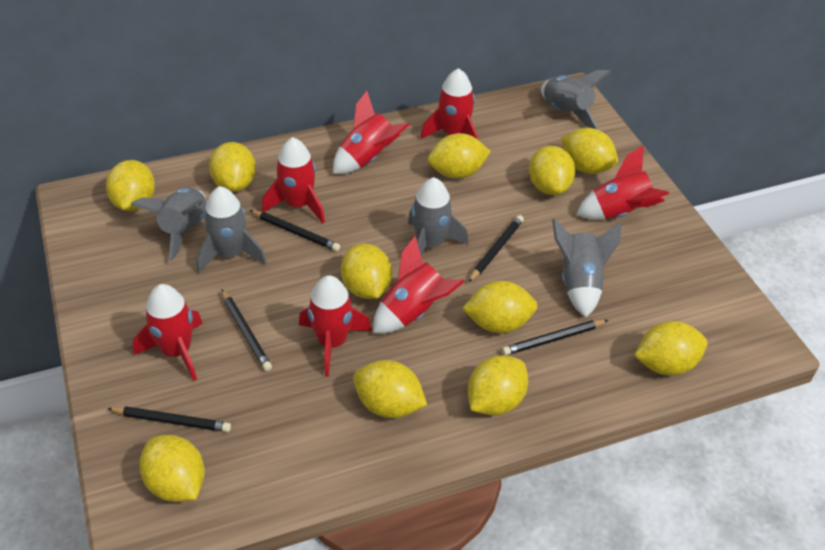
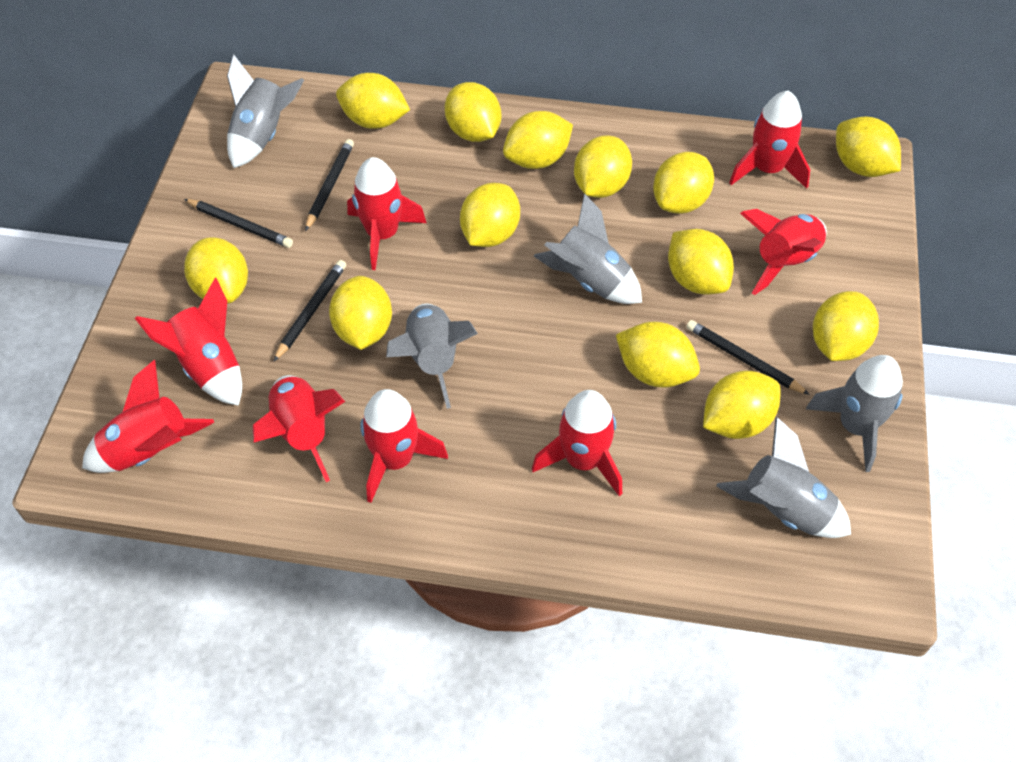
black pencil: [107,406,231,432] [221,289,272,371] [250,210,340,251] [468,215,524,283] [502,320,608,355] = 5 -> [184,199,293,248] [273,260,346,362] [305,139,354,231] [686,320,810,395] = 4
red rocket: [133,284,203,381] [262,137,325,223] [299,275,372,376] [333,91,410,174] [373,236,465,333] [421,68,478,139] [577,145,669,220] = 7 -> [82,360,214,473] [135,278,242,406] [253,375,345,482] [347,157,426,270] [360,389,448,503] [532,390,622,496] [729,91,811,189] [740,209,827,295] = 8
yellow lemon: [106,160,155,211] [139,435,205,502] [209,142,256,192] [341,243,392,299] [353,360,427,418] [428,133,491,179] [462,281,538,333] [468,355,528,415] [529,146,575,195] [561,128,618,174] [634,321,708,376] = 11 -> [184,237,248,304] [329,276,392,350] [336,73,410,129] [445,82,501,142] [460,183,520,247] [503,111,573,169] [574,135,632,198] [616,322,700,388] [653,152,714,214] [668,229,734,295] [703,371,781,439] [813,291,879,361] [836,116,901,177] = 13

